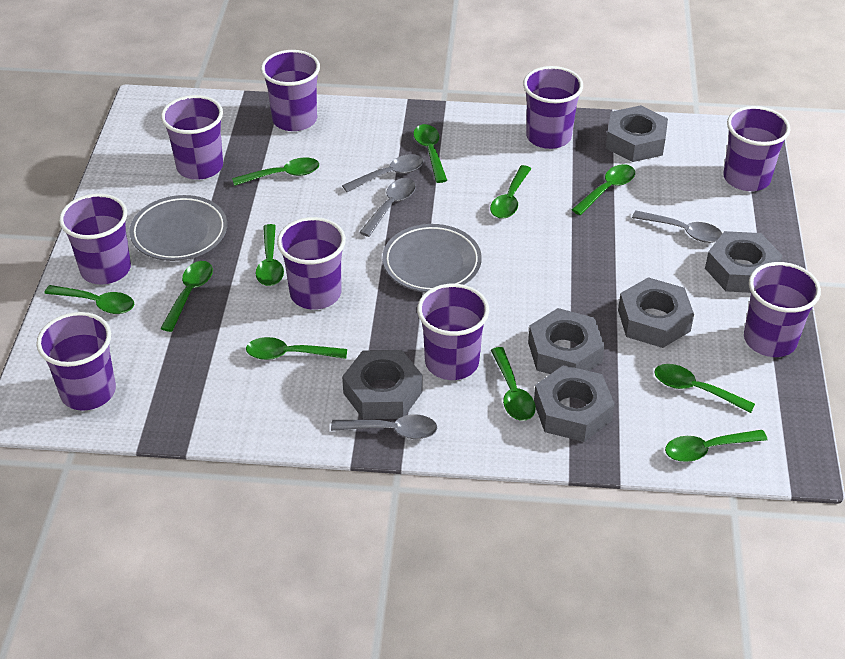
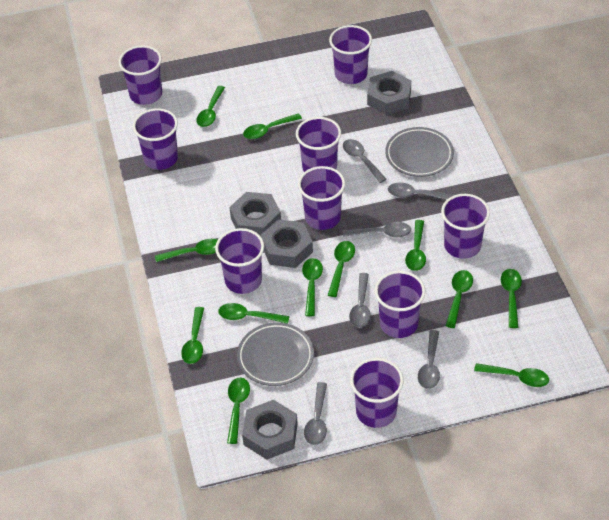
green spoon: [44,285,134,314] [160,261,213,332] [232,157,319,186] [246,337,347,360] [256,224,284,286] [413,124,447,183] [490,165,531,219] [491,347,536,421] [572,164,635,215] [654,364,755,413] [665,430,768,462] = 11 -> [155,239,218,262] [181,307,204,364] [196,86,225,127] [218,303,290,324] [227,377,250,444] [243,113,302,139] [302,258,323,317] [328,241,355,297] [405,220,426,271] [446,270,473,328] [474,363,549,387] [501,269,522,328] = 12
grey nut: [342,350,423,419] [528,308,605,374] [534,365,615,442] [606,105,668,162] [618,277,694,348] [705,231,783,293] = 6 -> [229,192,281,236] [242,400,298,460] [261,219,313,268] [367,71,411,115] = 4
grey spoon: [331,414,437,439] [342,154,424,192] [359,178,416,237] [632,211,722,243] = 4 -> [304,382,327,445] [343,139,387,183] [343,222,411,237] [349,273,371,328] [388,182,454,200] [418,330,440,389] = 6

